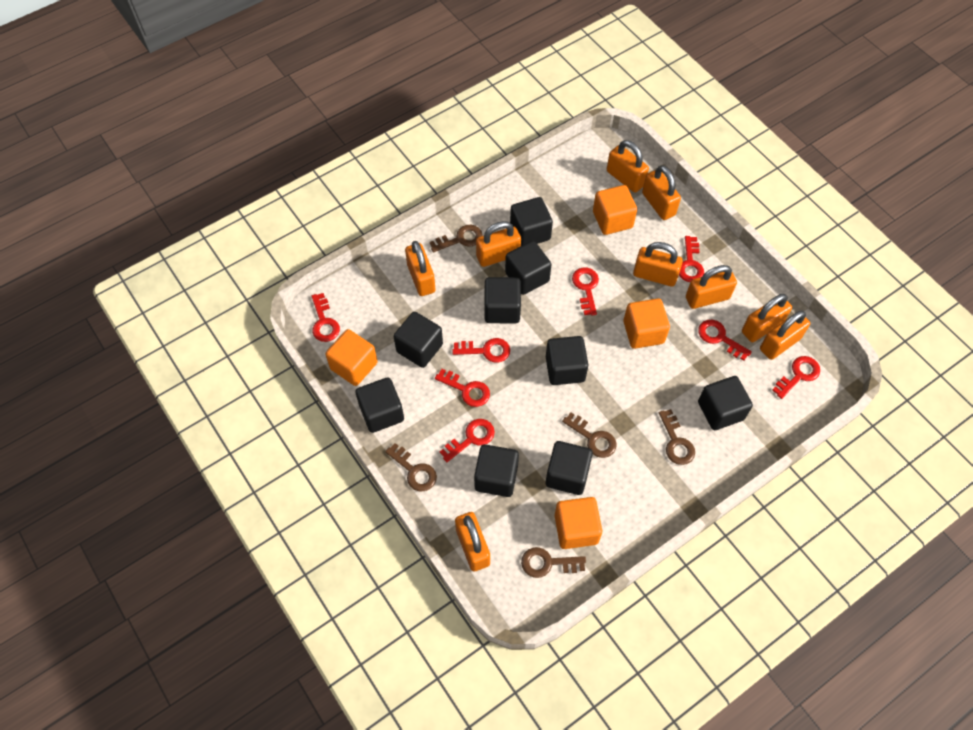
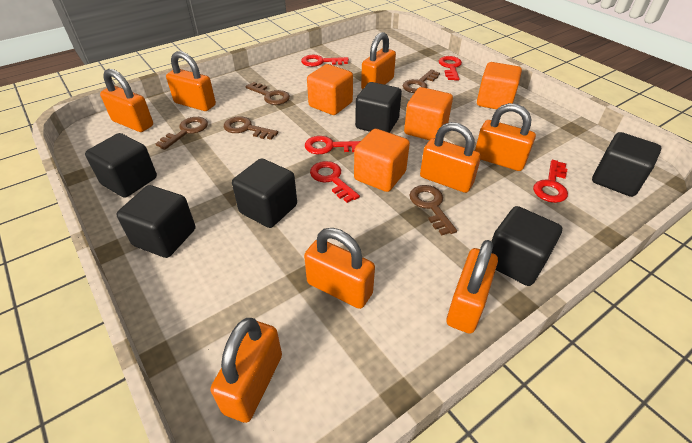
black cube: [355,377,404,433] [394,312,443,368] [474,444,519,497] [484,277,521,323] [505,241,551,295] [510,197,553,246] [546,336,588,385] [546,441,593,495] [698,376,753,430] = 9 -> [85,133,157,198] [116,185,195,258] [232,158,297,228] [355,82,402,133] [491,206,562,286] [592,132,661,197] = 6
orange padlock: [405,241,436,296] [455,512,490,571] [476,221,521,267] [607,140,649,193] [633,242,683,287] [642,165,681,220] [686,265,737,309] [742,294,792,342] [760,310,810,360] = 9 -> [100,69,153,132] [166,51,216,111] [211,318,282,423] [304,228,375,309] [361,32,396,89] [420,122,481,193] [447,240,498,334] [475,103,536,171] = 8
red key: [311,293,340,342] [435,369,490,407] [440,419,495,462] [452,338,510,363] [572,267,599,315] [679,236,704,282] [698,320,752,361] [772,356,820,399] = 8 -> [301,55,349,67] [305,136,361,154] [310,161,360,203] [439,56,462,81] [533,160,568,203] = 5

